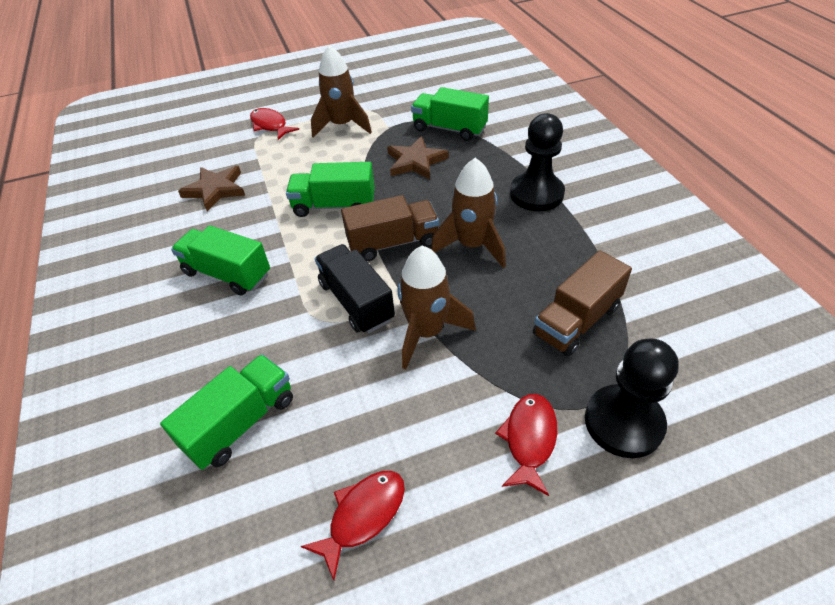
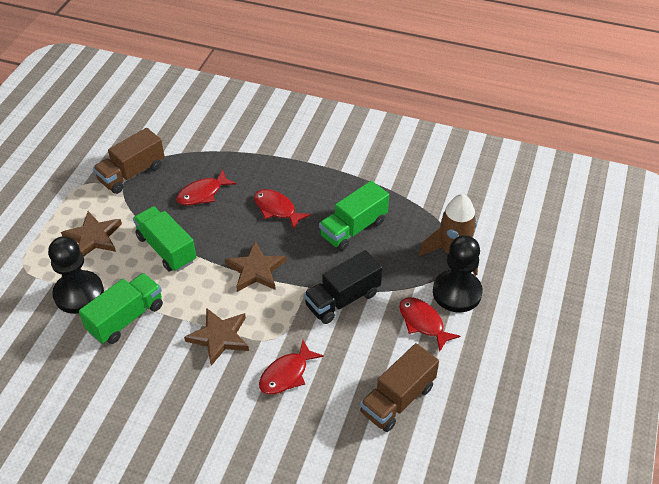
brown rocket: [311,45,372,137] [398,246,476,369] [431,158,506,268] = 3 -> [419,194,478,276] = 1
brown star: [178,166,245,212] [387,136,449,179] = 2 -> [61,211,122,257] [184,308,249,366] [225,241,286,292] = 3
green truck: [160,354,293,470] [171,225,270,295] [286,162,375,217] [411,87,489,141] = 4 -> [79,273,163,344] [133,206,196,272] [319,181,389,251] = 3
red fish: [250,108,299,140] [301,471,405,580] [495,394,557,496] = 3 -> [176,170,236,206] [254,189,311,229] [259,340,324,394] [399,297,461,352] = 4

